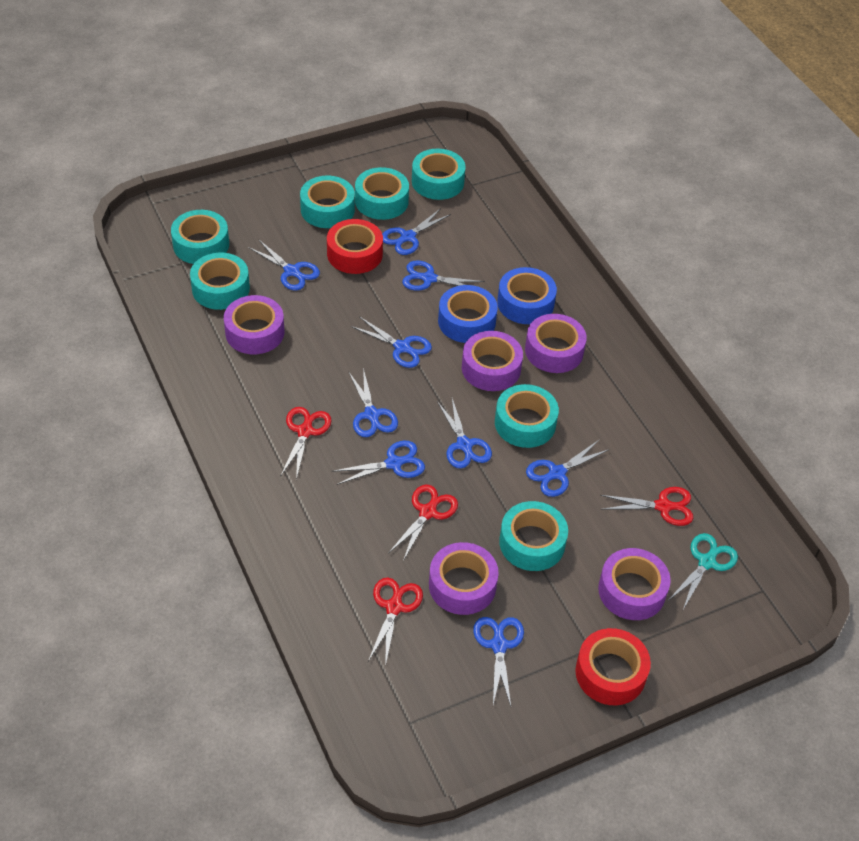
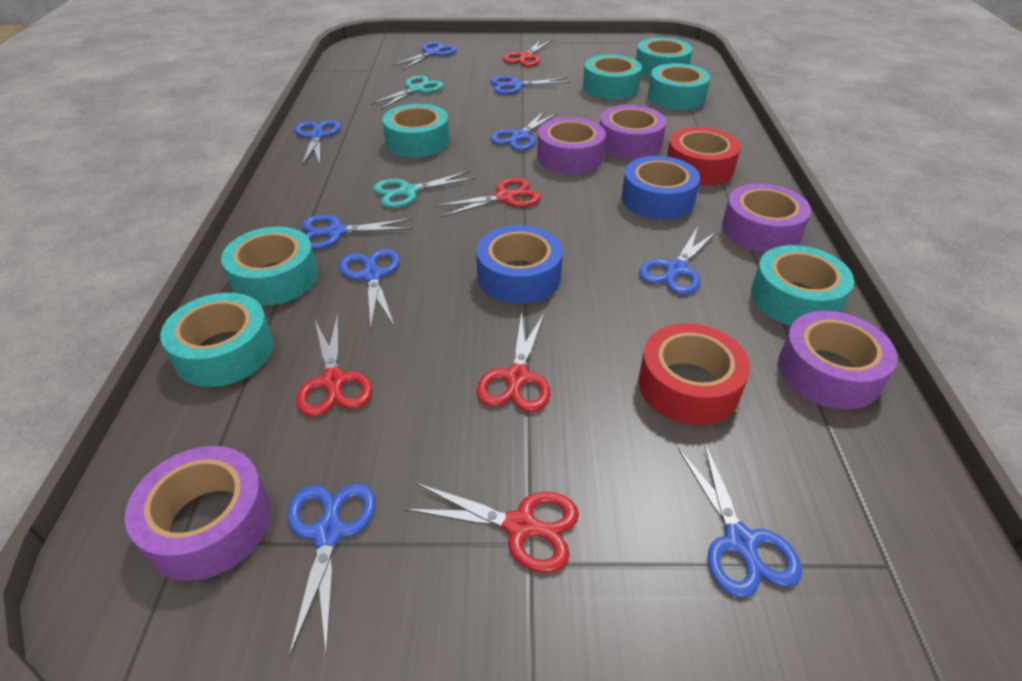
red scissors: [280,407,331,480] [368,578,423,667] [389,484,458,561] [600,487,693,526] = 4 -> [296,314,372,417] [404,483,579,573] [435,178,541,218] [476,312,550,412] [503,39,552,67] = 5
turquoise scissors: [668,533,738,610] = 1 -> [370,75,444,110] [373,171,476,208] = 2

